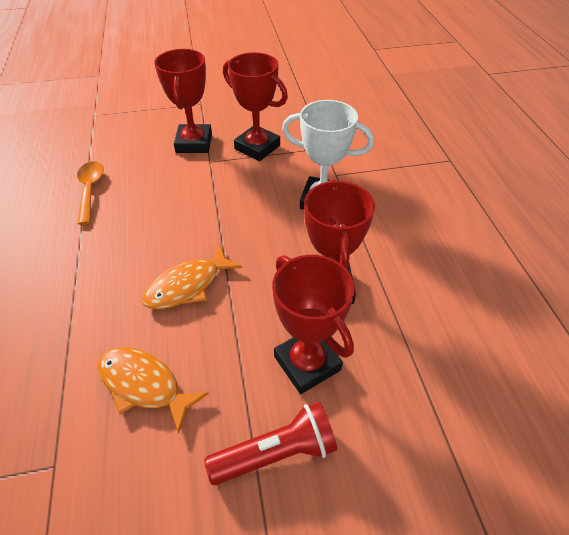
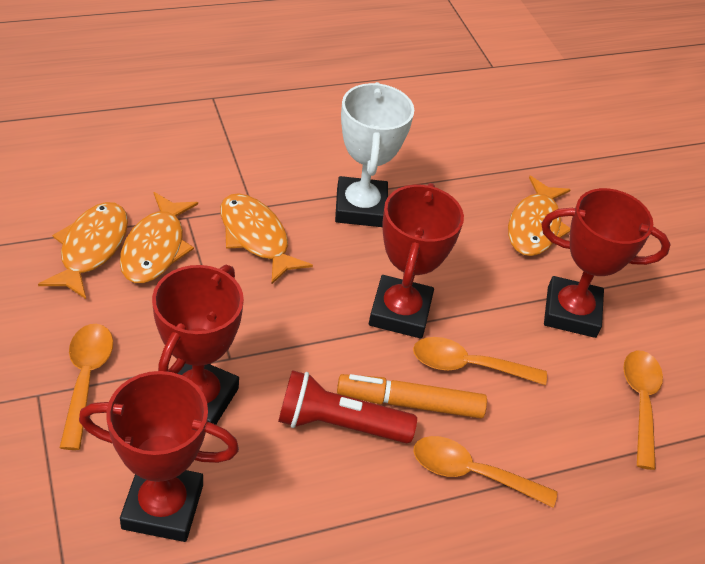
orange fish: [98,347,209,434] [142,244,242,310] = 2 -> [38,202,128,299] [120,192,198,283] [220,193,313,285] [508,176,571,256] = 4
orange marker: none = 0 -> [337,374,487,418] = 1
orange spoon: [77,161,103,225] = 1 -> [60,324,113,450] [413,337,547,385] [413,436,557,508] [623,351,663,470] = 4

